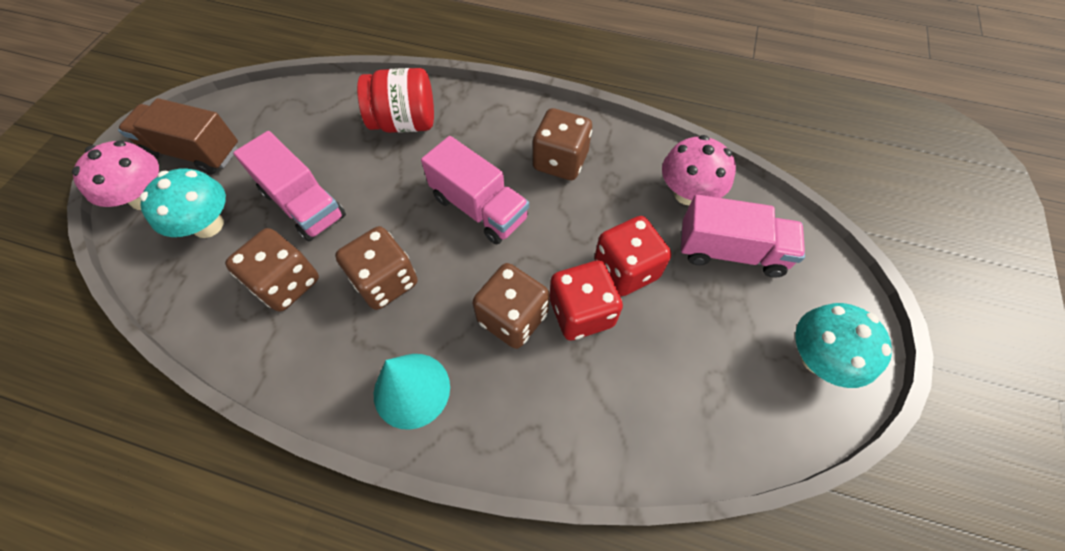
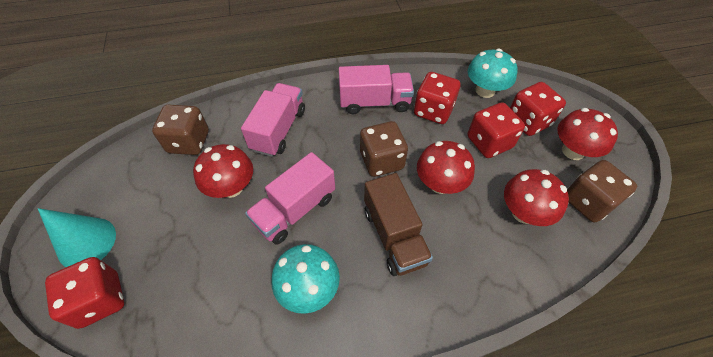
brown dice: [225,228,319,312] [335,226,418,310] [472,263,550,349] [533,108,592,180] = 4 -> [152,104,209,155] [360,121,408,177] [567,160,637,223] = 3
pink mushroom: [72,141,159,210] [662,135,736,205] = 2 -> none = 0
red dice: [550,260,623,341] [594,216,671,296] = 2 -> [45,257,124,329] [414,72,460,124] [468,102,525,158] [510,82,566,136] = 4
red jar: [357,68,434,133] = 1 -> none = 0
red mushroom: none = 0 -> [193,144,253,198] [417,141,475,194] [504,169,569,226] [557,108,618,160] = 4

